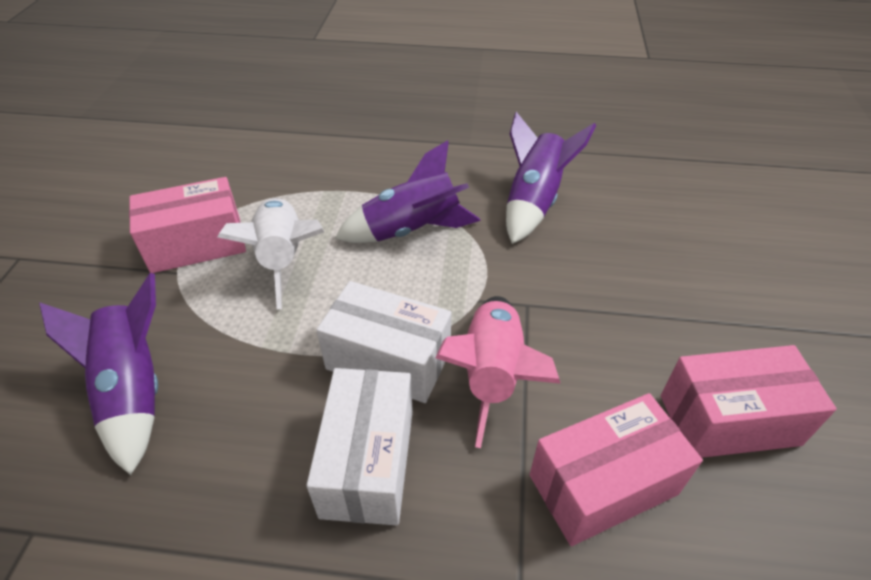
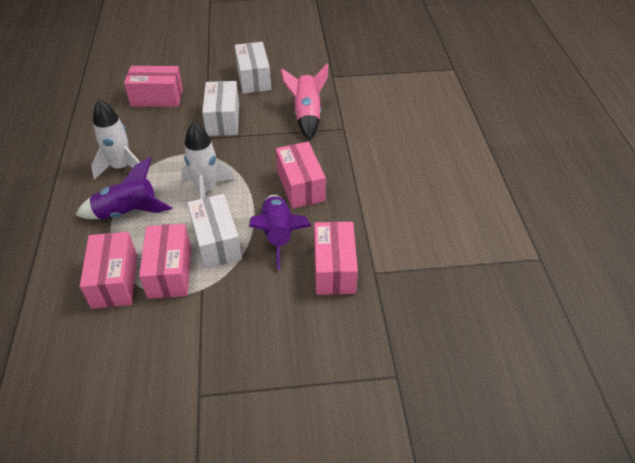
pink box: [129,177,246,273] [530,393,703,546] [661,345,837,458] = 3 -> [80,232,137,309] [124,66,183,107] [139,224,191,299] [276,142,326,209] [314,222,358,295] = 5
purple rocket: [39,273,158,475] [335,140,481,243] [506,112,596,244] = 3 -> [76,157,172,219] [249,195,311,270] = 2
white box: [306,368,413,526] [316,281,452,403] = 2 -> [187,194,242,269] [202,81,239,136] [235,42,271,94] = 3
white rocket: [218,198,324,309] = 1 -> [91,99,140,180] [181,121,235,199] = 2

